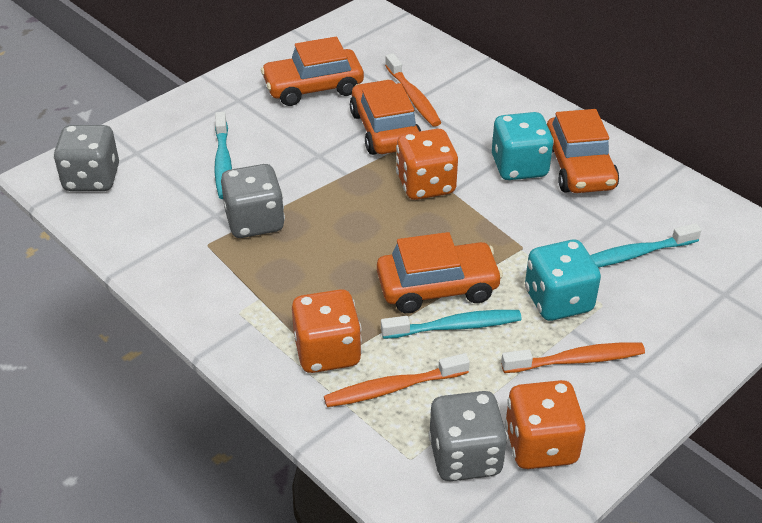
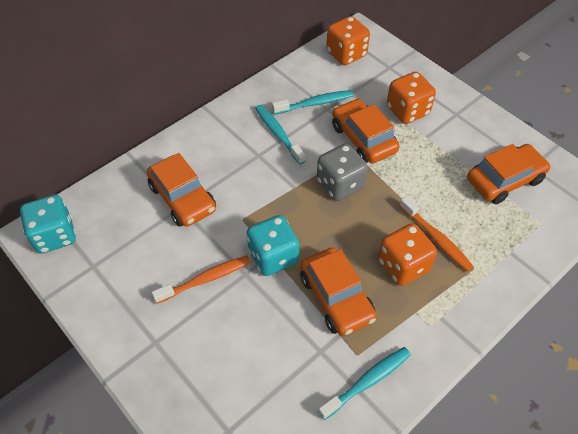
grey dice: [53,125,119,191] [221,164,285,238] [428,391,508,481] = 3 -> [317,144,368,201] = 1
orange toothbrush: [324,353,470,407] [385,53,442,127] [501,343,645,373] = 3 -> [152,255,251,304] [400,196,474,272] = 2

